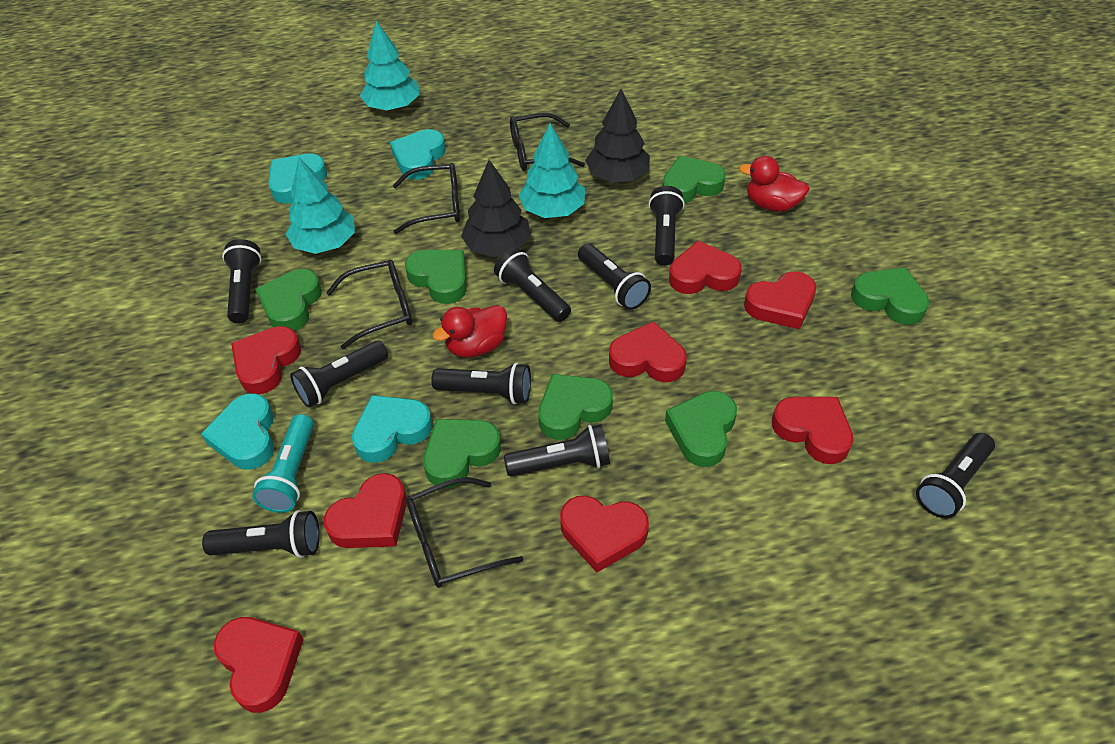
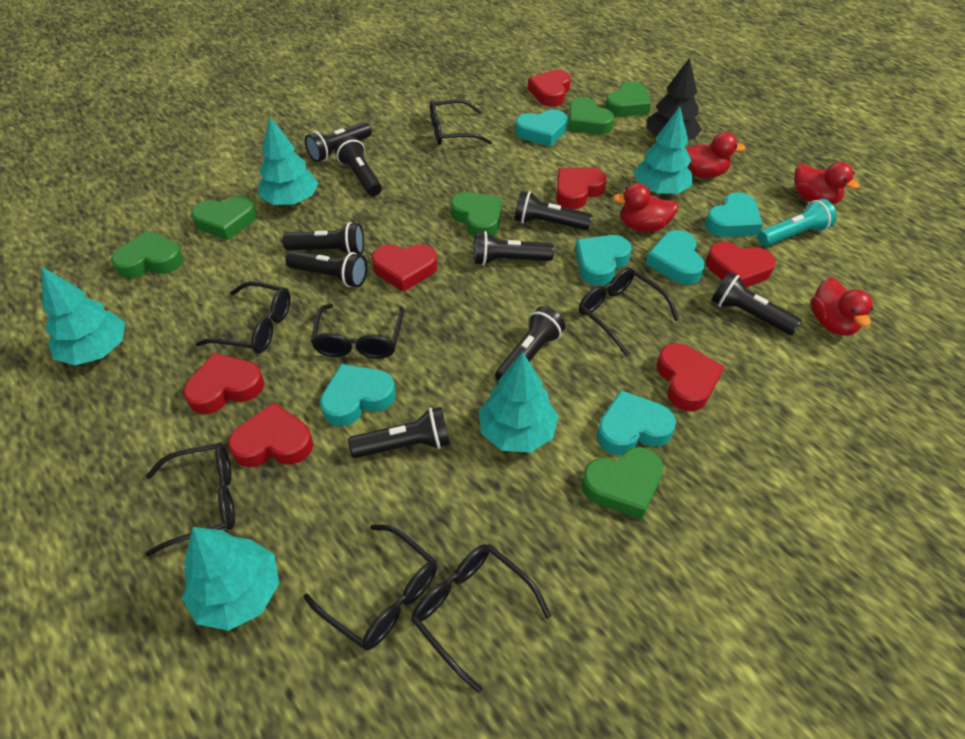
black glasses: [326,260,412,349] [393,163,460,234] [406,477,523,588] [510,113,585,171] = 4 -> [145,443,235,557] [196,281,291,354] [304,524,437,650] [311,304,404,359] [411,544,551,693] [430,99,492,145] [579,267,679,357] = 7
black tree: [461,160,531,257] [585,89,650,182] = 2 -> [647,58,702,140] = 1
green heart: [255,269,322,331] [405,250,467,304] [423,419,501,488] [538,374,613,440] [662,156,726,203] [665,391,737,467] [851,267,929,325] = 7 -> [111,231,184,278] [191,195,257,240] [451,192,502,237] [568,97,614,134] [581,447,664,519] [605,81,651,117] = 6
red duck: [433,305,507,357] [739,156,810,212] = 2 -> [613,183,678,232] [686,132,746,178] [794,162,860,204] [810,278,873,336] = 4
red heart: [214,617,304,713] [231,326,301,394] [324,473,407,548] [560,496,649,572] [609,321,687,382] [669,241,742,294] [744,271,816,329] [772,397,853,464] = 8 -> [183,353,264,414] [228,402,313,467] [371,244,438,292] [528,70,571,107] [556,167,607,209] [656,343,725,411] [706,242,776,287] = 7
turquoise heart: [201,393,274,470] [268,154,327,203] [352,395,433,463] [390,129,446,180] = 4 -> [320,364,396,426] [515,109,568,147] [575,235,632,285] [597,390,676,455] [646,230,705,285] [705,192,763,237] = 6
turquoise tree: [286,157,355,254] [360,21,420,111] [519,123,585,218] = 3 -> [42,267,125,365] [182,527,279,631] [258,117,318,205] [479,352,558,453] [633,107,692,194] = 5

